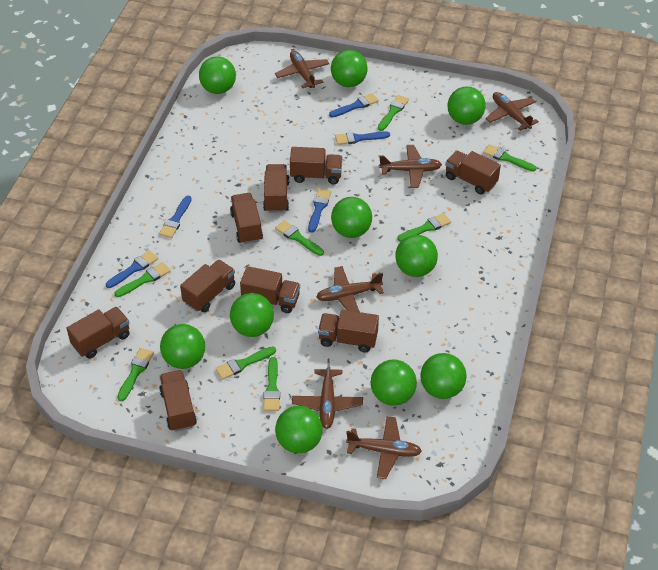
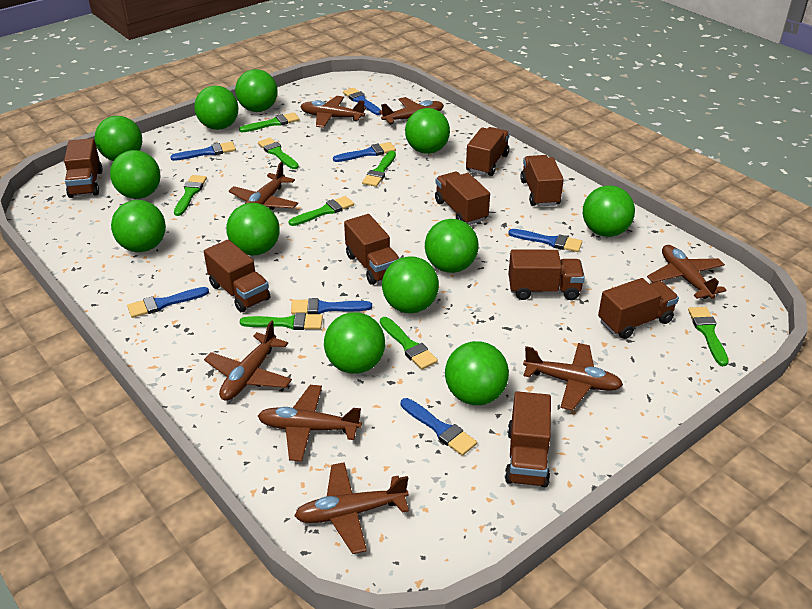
blue brush: [106,250,158,288] [159,195,192,238] [308,189,331,233] [329,93,379,118] [335,131,390,145] = 5 -> [127,287,209,318] [170,142,236,161] [291,298,372,314] [333,142,396,162] [343,88,381,115] [401,398,477,456] [508,229,582,252] = 7
brown plane: [275,51,330,88] [292,359,363,429] [316,266,384,312] [346,416,422,479] [379,145,442,188] [485,92,539,131] = 6 -> [204,320,292,401] [229,161,298,210] [258,385,362,462] [294,462,409,554] [300,96,366,128] [379,97,444,124] [523,343,623,411] [647,245,727,299] = 8
green ball: [160,324,205,369] [199,56,236,94] [230,293,274,337] [275,406,322,453] [331,50,367,87] [331,197,372,238] [371,359,417,406] [395,235,438,277] [421,353,466,399] [447,86,486,125] = 10 -> [95,116,142,161] [110,150,160,199] [111,200,166,252] [194,86,238,130] [227,203,280,255] [235,69,278,112] [324,313,385,374] [382,256,439,313] [405,108,450,154] [425,219,479,273] [445,341,509,405] [583,185,635,237] = 12

